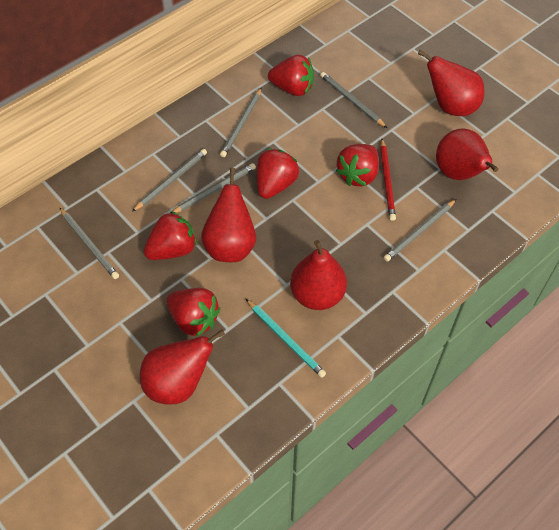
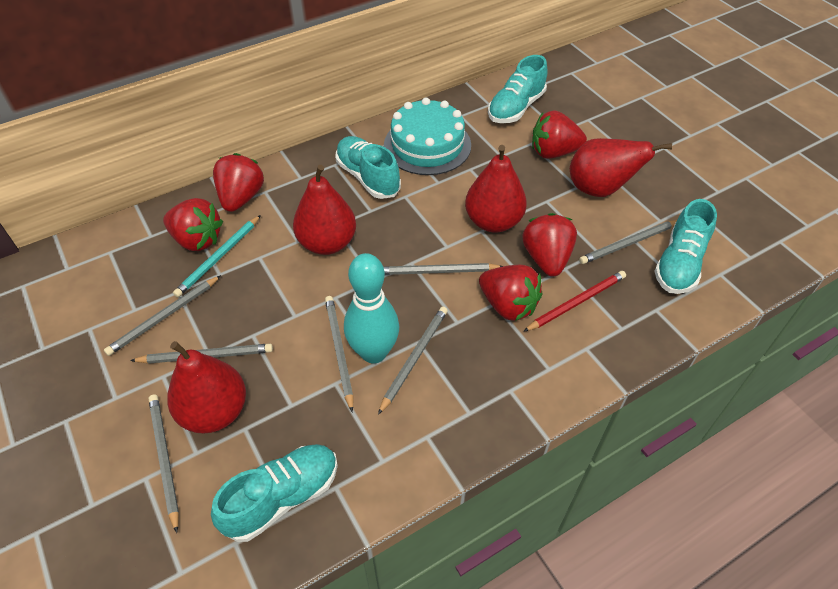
grey pencil: [59,207,119,279] [132,149,207,212] [171,163,256,214] [220,88,261,157] [320,72,387,128] [383,199,456,262] = 6 -> [104,275,221,356] [130,344,273,364] [149,395,179,533] [325,296,354,412] [378,307,448,415] [384,263,503,275] [579,220,677,264] = 7
red pear: [140,329,225,405] [201,168,256,262] [290,240,347,310] [418,50,485,116] [436,128,499,180] = 5 -> [167,341,246,434] [293,165,356,255] [465,145,527,233] [570,138,672,197] = 4
turquoise bowling pin: none = 0 -> [344,253,399,363] = 1
turquoise cake: none = 0 -> [384,98,471,175] = 1
turquoise shoe: none = 0 -> [211,444,338,542] [336,136,401,199] [488,55,548,123] [654,199,717,294] = 4

